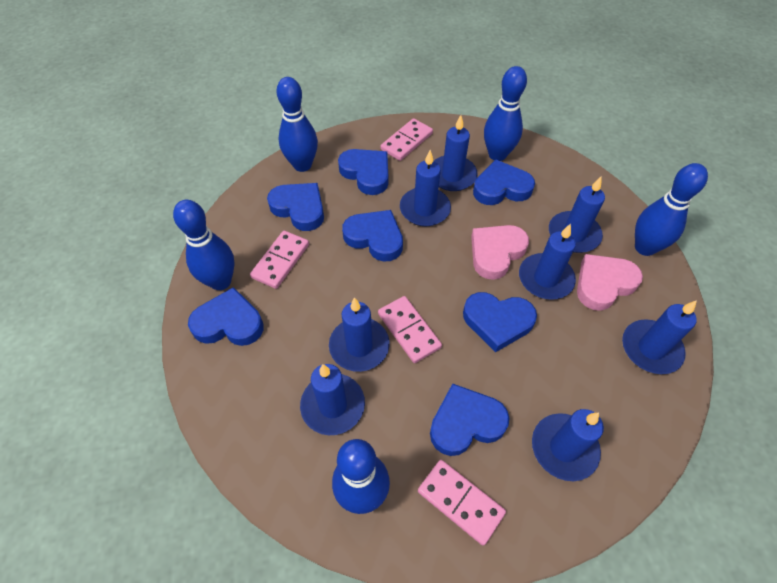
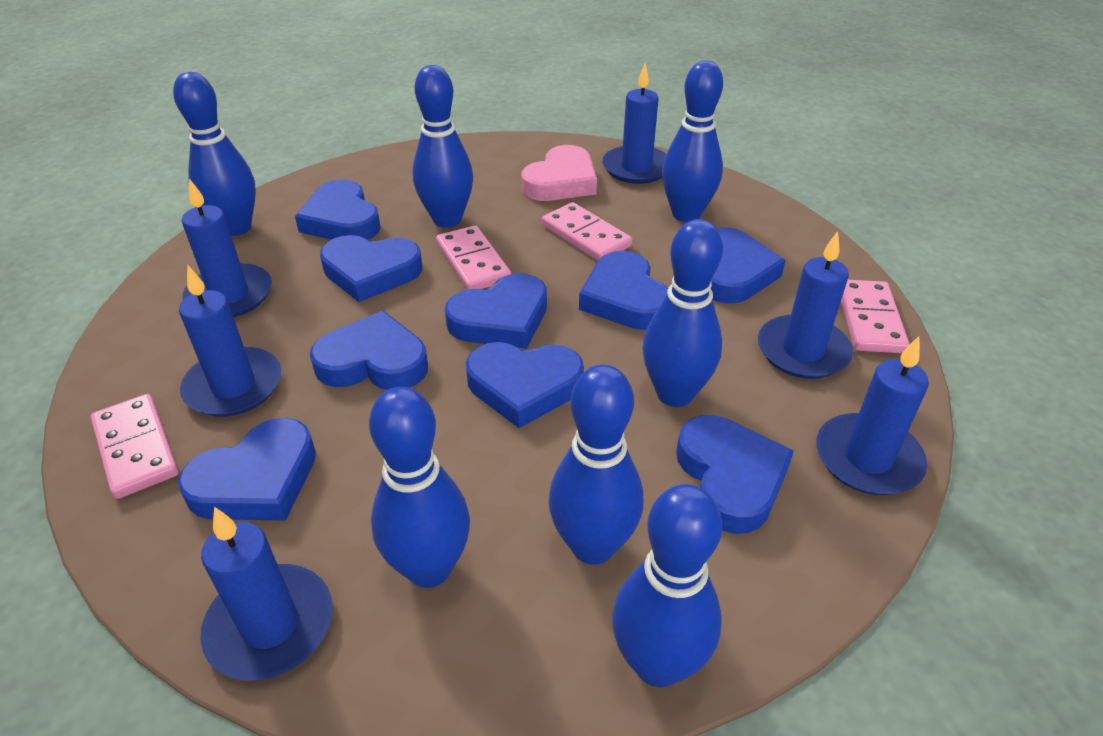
blue bowling pin: [173,200,235,290] [277,77,318,172] [332,439,390,514] [484,66,527,161] [635,163,708,256] = 5 -> [173,72,256,236] [369,387,470,588] [412,65,473,228] [549,365,643,565] [612,484,722,687] [642,219,723,407] [662,61,723,222] = 7
blue candle: [300,364,365,435] [329,297,390,372] [400,150,451,226] [434,115,478,191] [519,224,576,300] [532,409,604,481] [549,177,605,253] [622,300,697,374] = 8 -> [179,266,281,417] [182,179,272,317] [200,507,333,681] [602,64,666,184] [758,231,853,379] [816,336,929,495] = 6
blue heart: [188,287,263,346] [267,183,324,231] [338,149,388,195] [342,210,403,262] [430,383,509,456] [463,292,537,352] [473,159,535,205] = 7 -> [178,418,316,520] [295,180,381,240] [310,311,428,390] [320,235,422,302] [445,273,547,349] [466,342,584,428] [579,251,668,330] [676,415,794,534] [711,227,786,304] = 9
pink heart: [471,225,529,280] [577,254,643,311] = 2 -> [522,145,597,201] = 1

